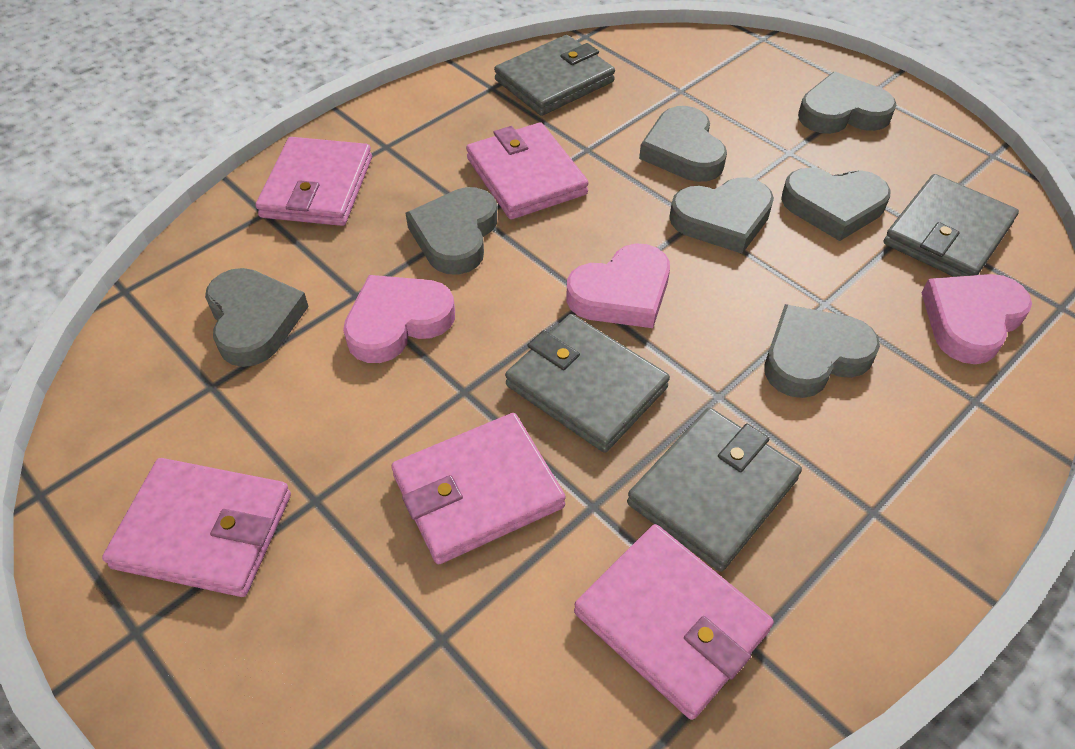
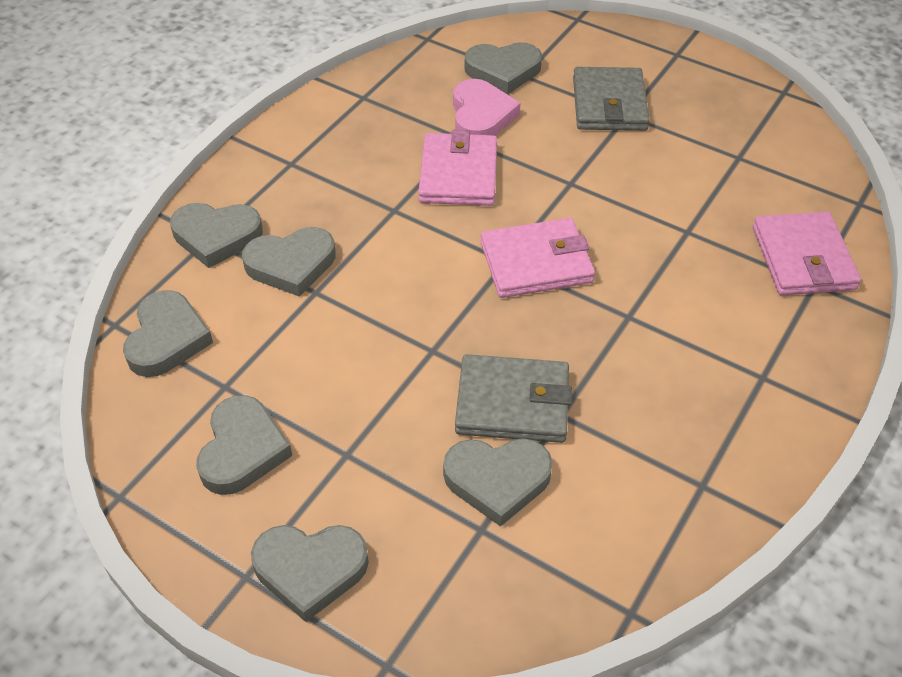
grey wallet: [494,35,615,116] [505,314,670,453] [627,407,802,572] [884,174,1019,277] = 4 -> [455,354,572,443] [573,67,650,131] = 2
pink heart: [343,275,455,363] [566,244,670,328] [922,274,1032,364] = 3 -> [453,79,521,136] = 1
pink wallet: [102,458,291,597] [256,137,372,226] [391,413,566,564] [466,123,589,219] [574,524,774,720] = 5 -> [418,130,497,206] [481,218,595,298] [753,212,861,295] = 3

